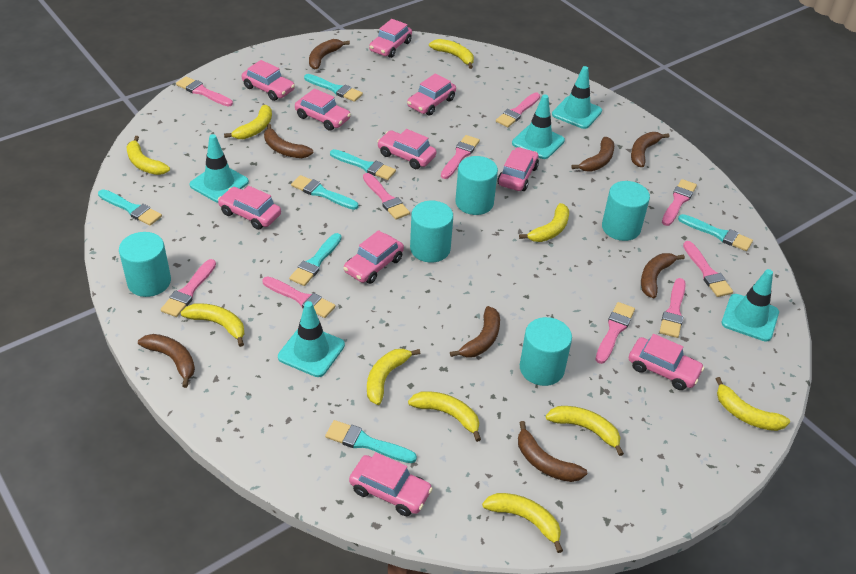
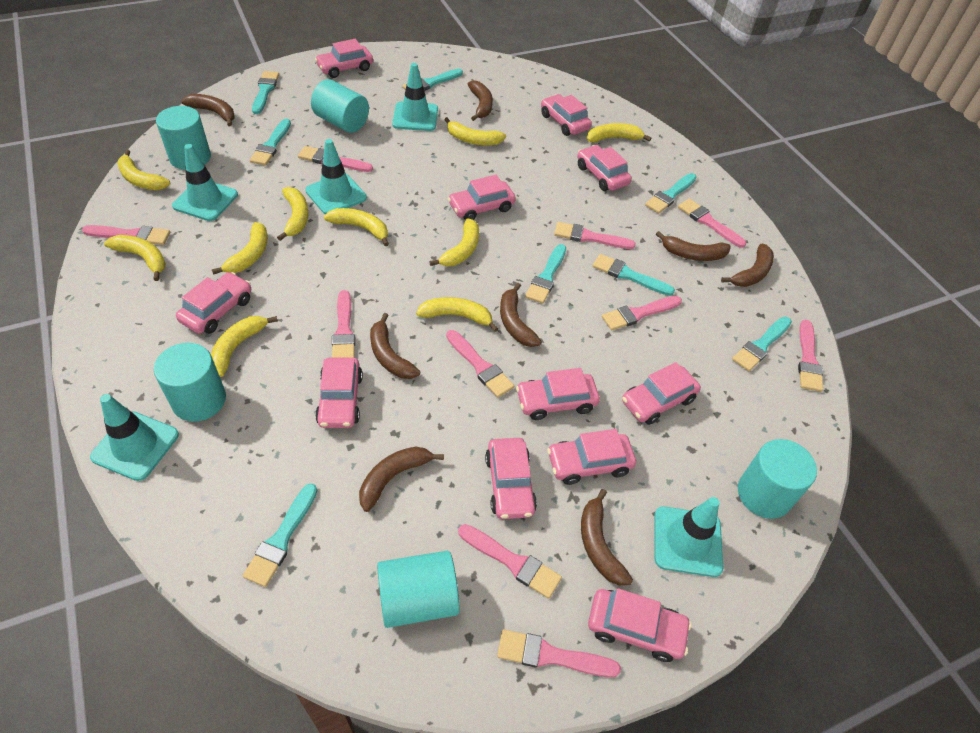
pink car: [218,186,281,230] [242,60,295,101] [295,88,351,131] [344,230,404,284] [349,452,433,516] [369,19,412,58] [377,129,436,169] [407,73,456,116] [498,147,539,191] [629,334,704,390] = 10 -> [176,272,251,334] [315,39,373,78] [315,357,363,428] [448,175,516,220] [485,438,537,519] [516,368,600,420] [541,94,592,136] [547,429,636,485] [577,145,632,191] [588,588,692,662] [622,362,701,425] = 11
turquoise brush: [98,189,162,226] [289,233,342,286] [291,175,358,210] [304,74,363,102] [325,420,417,463] [330,149,396,180] [678,214,753,251] = 7 -> [243,483,318,587] [250,119,291,165] [252,71,279,114] [403,69,463,91] [525,244,566,304] [593,254,675,296] [645,173,697,214] [732,316,792,371] = 8

